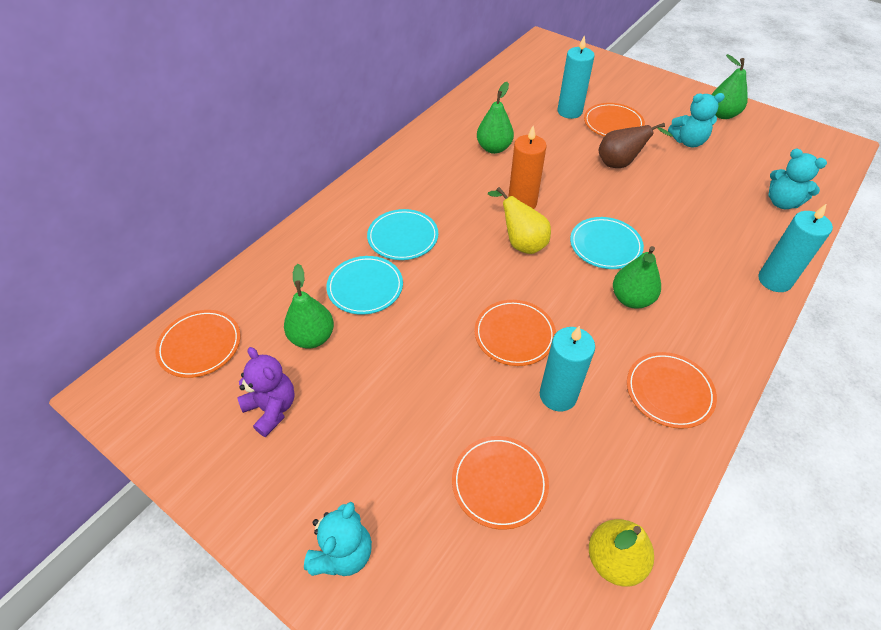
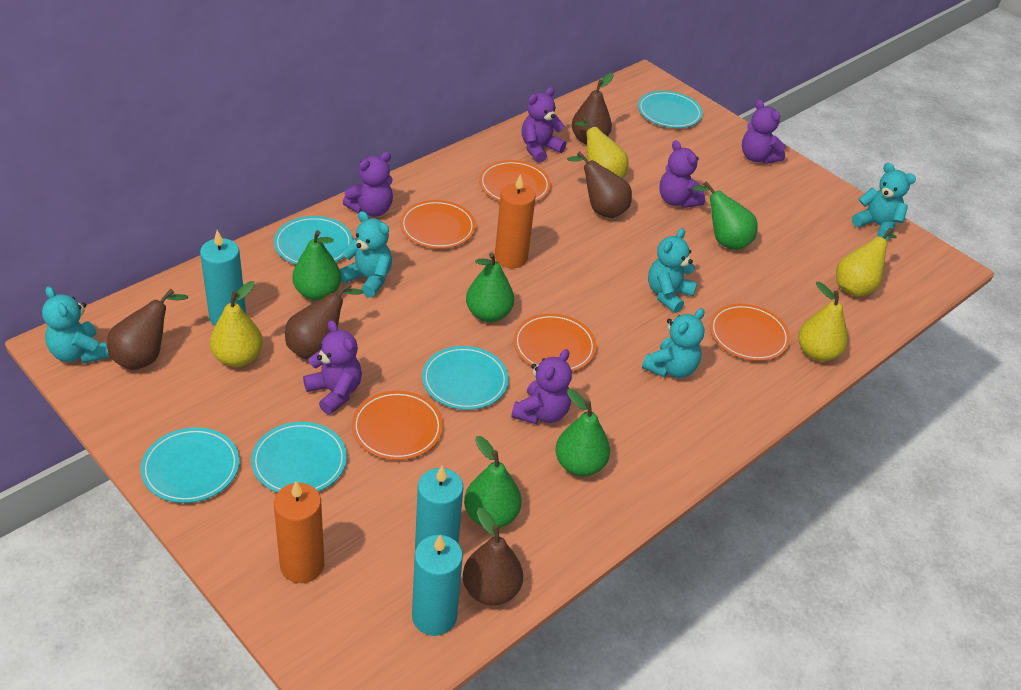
brown pear: [598,123,673,168] = 1 -> [107,289,188,370] [285,283,363,360] [463,508,523,605] [567,151,632,218] [572,73,614,145] = 5
green pear: [284,264,334,348] [477,82,514,154] [613,246,661,309] [712,54,748,119] = 4 -> [292,230,341,301] [464,436,522,528] [466,253,514,322] [555,389,610,476] [692,181,757,250] = 5
orange candle: [508,126,547,209] = 1 -> [274,481,324,583] [495,174,536,268] = 2
purple teddy bear: [237,347,295,437] = 1 -> [303,320,362,414] [343,152,393,217] [511,349,572,424] [521,87,566,162] [659,140,705,208] [742,99,786,164] = 6
turquoise plate: [326,256,403,315] [367,209,438,260] [570,217,644,269] = 3 -> [141,427,239,503] [251,422,347,493] [274,216,353,265] [422,346,509,410] [638,91,703,128] = 5
turquoise teddy bear: [304,502,372,576] [668,93,725,148] [768,149,827,209] = 3 -> [42,286,109,364] [340,211,392,298] [642,308,705,378] [648,228,697,313] [852,163,916,240] = 5
yellow pear: [488,187,551,254] [589,519,654,587] = 2 -> [210,281,263,367] [575,117,629,179] [798,282,848,362] [836,228,897,297] = 4

